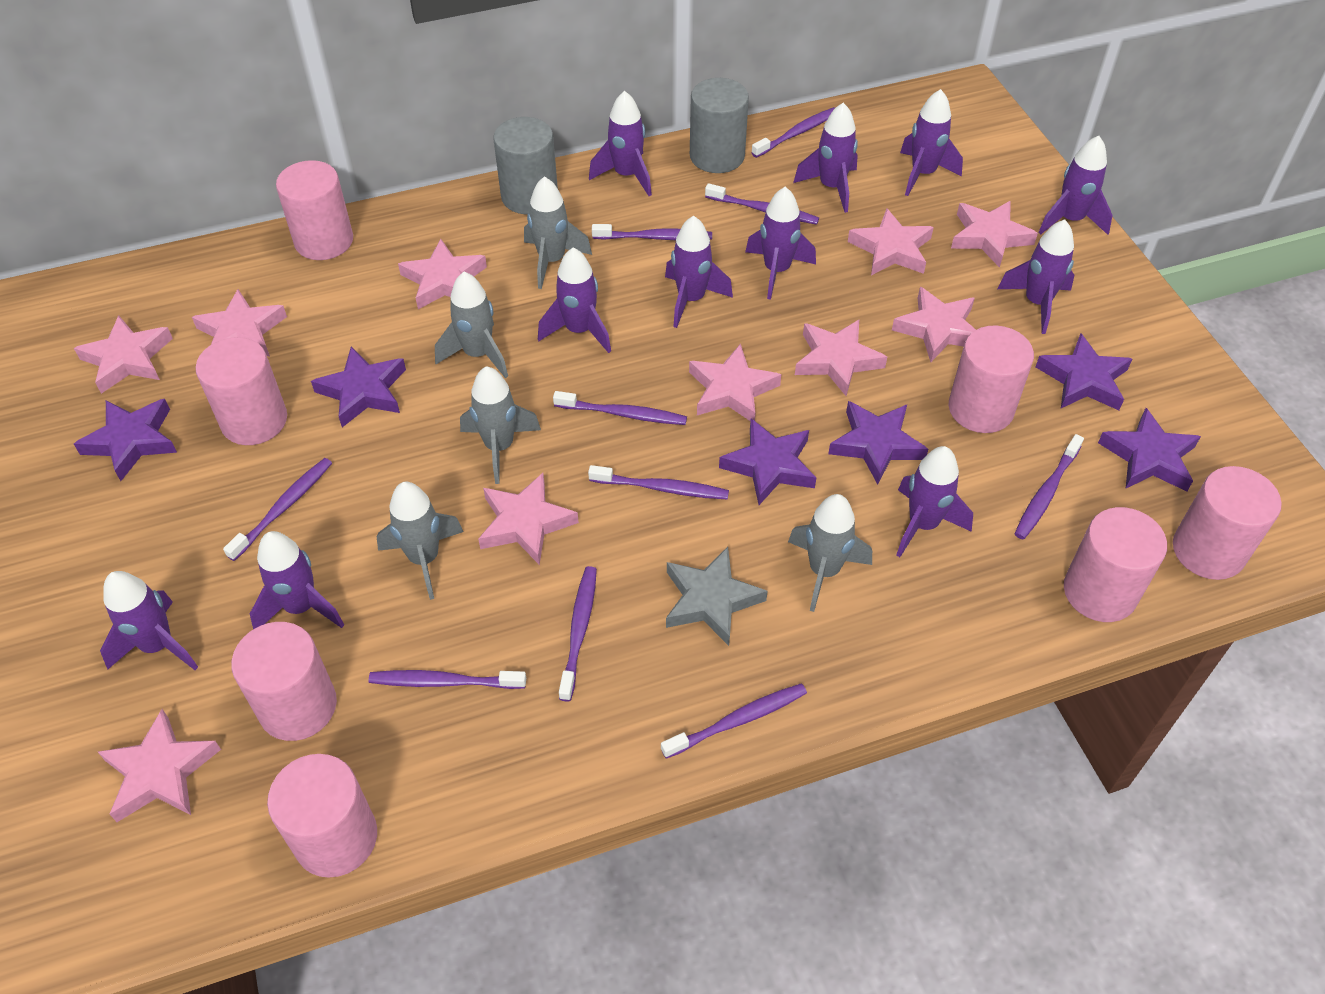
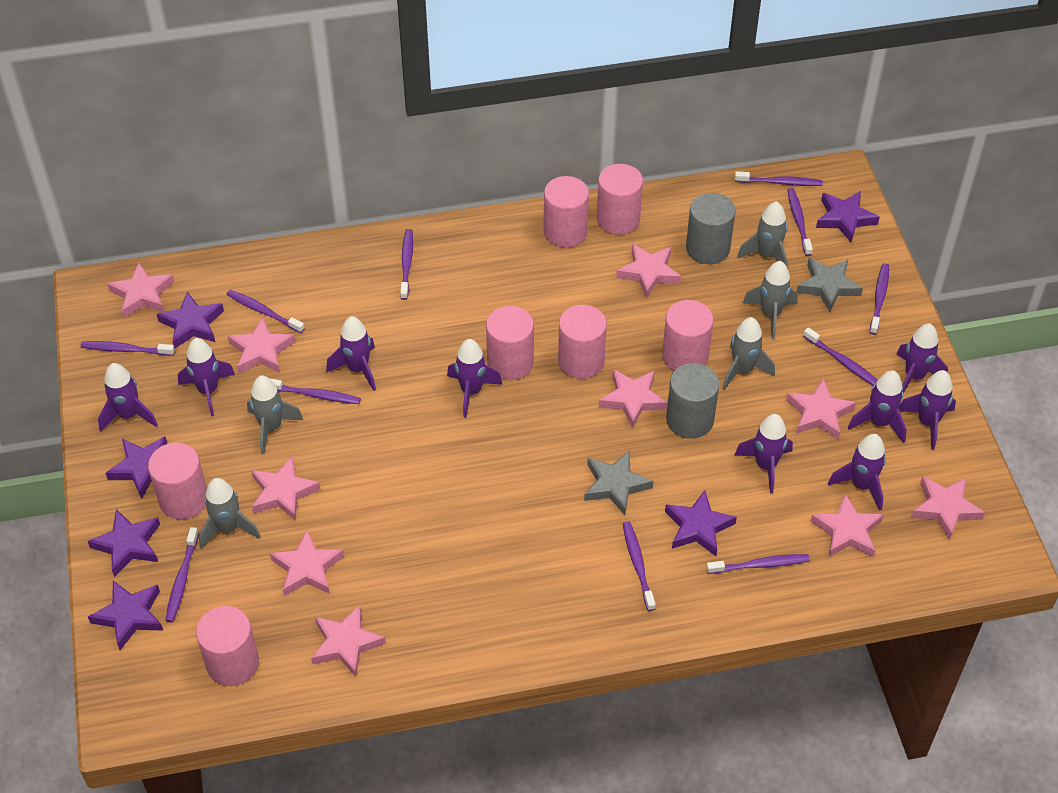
grey star: [666,547,768,646] = 1 -> [584,450,653,515] [796,258,863,312] = 2
purple rocket: [100,571,198,670] [250,531,344,629] [538,248,611,353] [589,91,652,196] [665,216,733,328] [745,187,816,300] [793,103,858,213] [896,446,973,557] [900,89,963,196] [998,220,1074,334] [1038,136,1113,235] = 11 -> [98,363,158,432] [178,338,235,416] [326,316,376,391] [447,339,503,417] [734,414,793,494] [828,434,886,511] [848,370,907,443] [896,323,948,393] [899,370,956,450] = 9
purple toothbrush: [223,458,332,561] [369,670,526,689] [553,391,687,425] [559,566,597,702] [588,465,729,500] [592,224,712,240] [661,683,807,759] [705,183,819,225] [751,107,835,158] [1014,434,1084,539] = 10 -> [81,341,175,356] [165,527,199,622] [226,290,305,333] [269,378,361,404] [400,229,413,300] [623,521,656,611] [706,554,810,574] [735,171,823,186] [788,188,813,256] [803,327,877,386] [870,263,889,335] = 11

